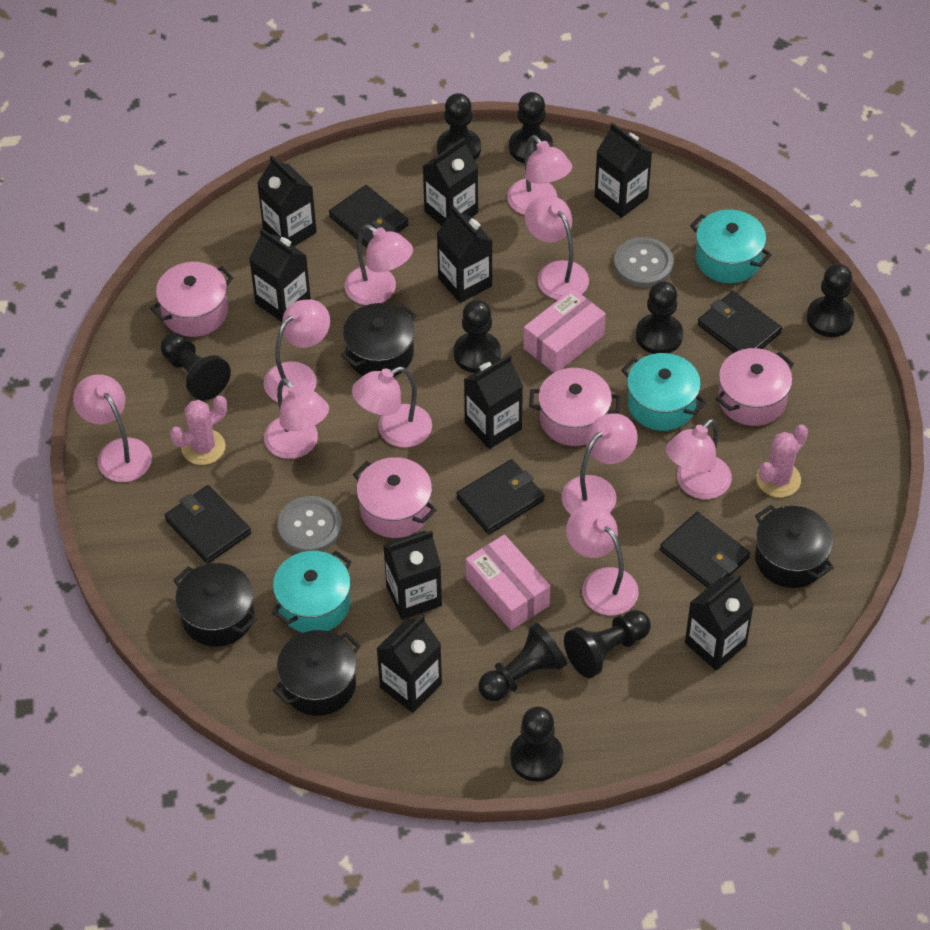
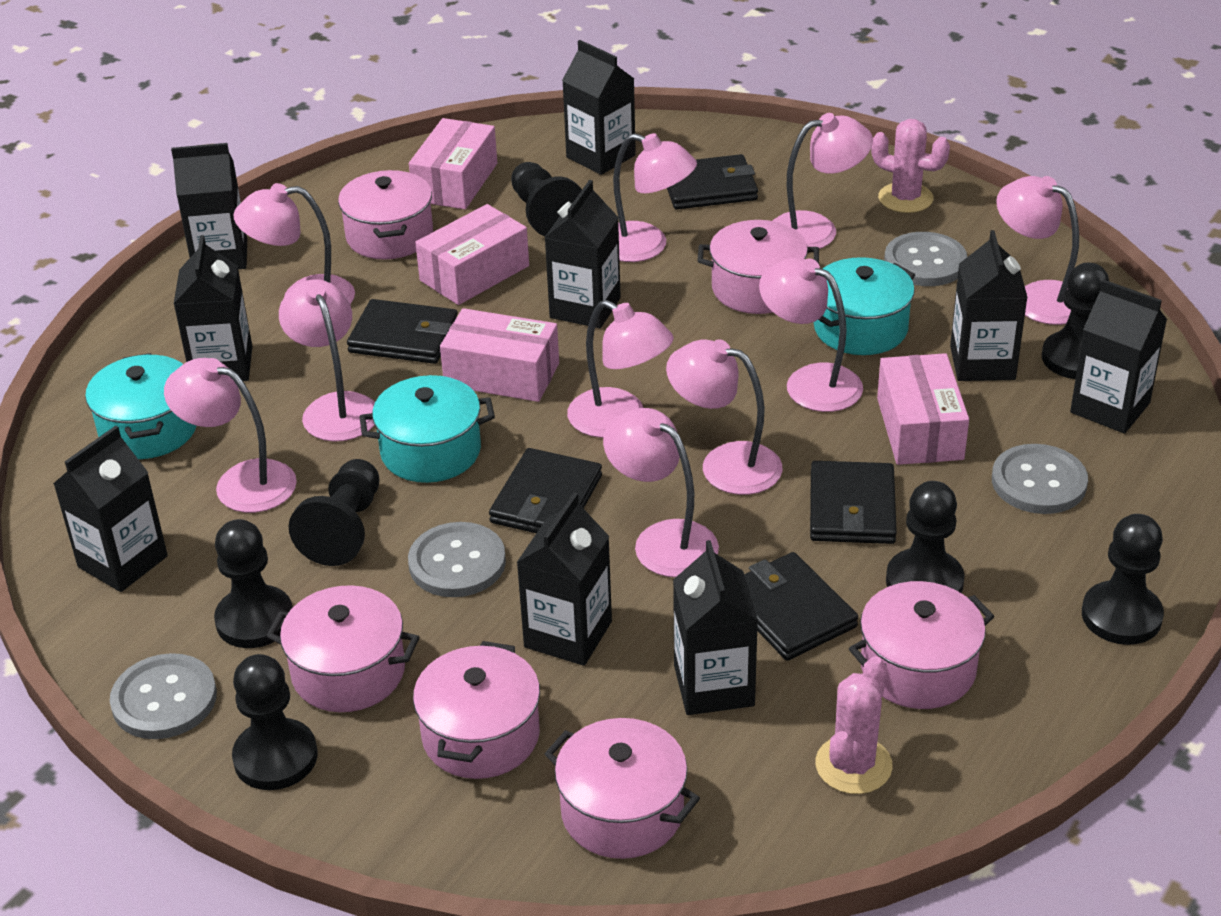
black pawn: [161,333,231,401] [437,93,481,160] [454,300,501,373] [478,623,567,701] [509,92,553,163] [510,706,564,782] [564,610,651,678] [636,281,683,354] [807,264,855,337] = 9 -> [214,519,293,648] [232,654,317,790] [289,459,379,566] [511,162,582,237] [886,481,965,593] [1042,263,1109,379] [1082,514,1164,645] = 7
black pot: [174,563,257,647] [273,630,361,716] [341,303,416,377] [755,505,834,588] = 4 -> none = 0
grey button: [278,496,342,553] [614,237,674,287] = 2 -> [110,653,217,739] [408,522,506,597] [884,232,967,286] [992,444,1088,514] = 4
pink box: [466,534,550,630] [523,288,606,373] = 2 -> [409,118,497,209] [415,204,529,305] [440,308,559,402] [877,353,969,465] = 4
pink pot: [150,262,233,337] [353,457,436,538] [529,368,621,446] [716,348,794,426] = 4 -> [266,585,419,712] [338,170,433,259] [413,641,540,779] [545,718,700,859] [698,220,819,314] [849,581,994,709] = 6

